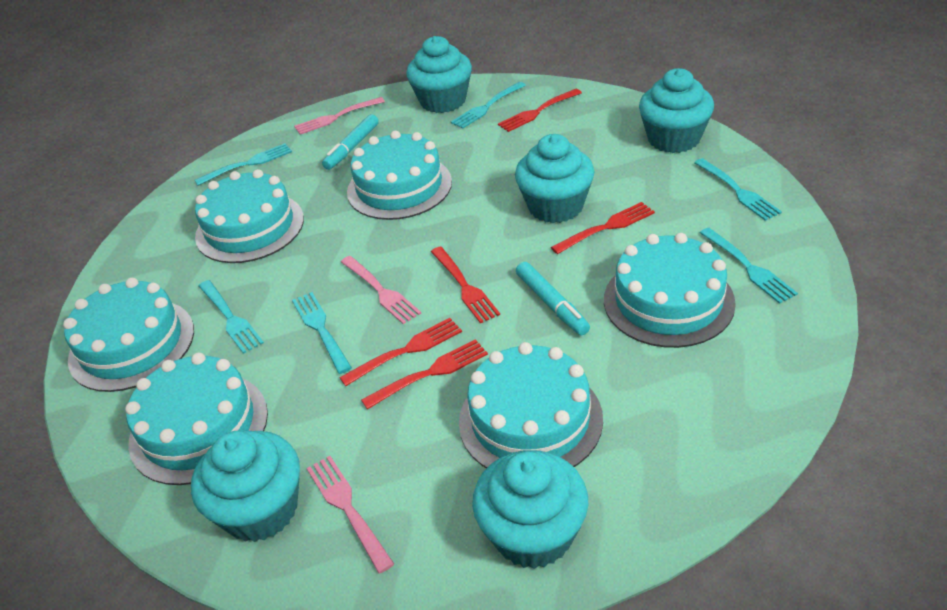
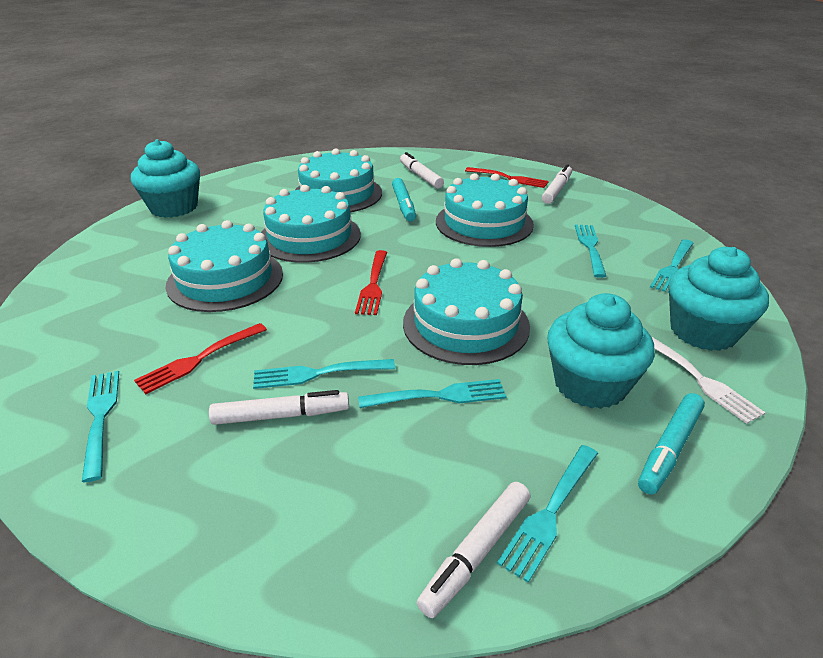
pink fork: [294,97,385,135] [307,456,394,574] [341,256,421,324] = 3 -> none = 0
red fork: [339,318,462,386] [361,339,488,409] [431,247,500,323] [498,89,582,132] [551,202,655,254] = 5 -> [134,323,267,394] [355,250,387,315] [465,167,549,188] = 3
turquoise cake: [63,278,194,392] [125,353,268,485] [195,169,304,263] [347,130,452,220] [459,342,603,468] [604,233,736,348] = 6 -> [166,220,283,312] [261,185,361,263] [295,148,382,212] [403,258,530,365] [436,173,534,247] = 5
turquoise cupcake: [191,431,300,542] [406,36,472,113] [472,450,588,569] [515,134,594,223] [639,68,714,153] = 5 -> [131,139,200,218] [547,293,655,409] [669,247,769,351] = 3
white fork: none = 0 -> [651,336,766,424] = 1
white marker: none = 0 -> [209,390,349,425] [400,152,444,189] [417,482,530,618] [542,164,572,204] = 4

